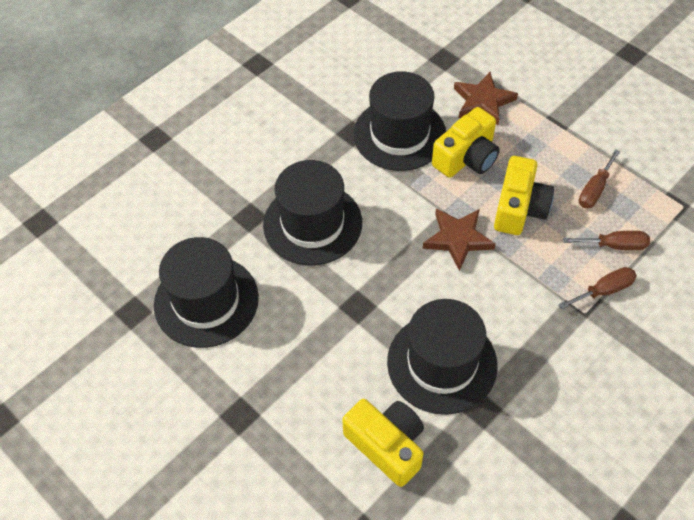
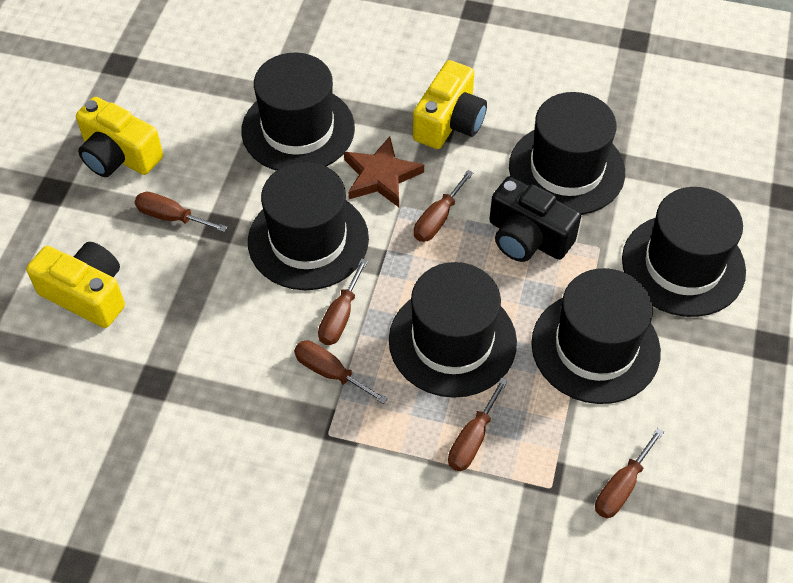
black camera: none = 0 -> [489,176,581,262] = 1
black hat: [154,237,259,348] [263,160,362,265] [354,71,446,171] [387,299,498,415] = 4 -> [241,53,355,171] [248,162,369,290] [389,262,517,398] [509,92,625,215] [531,268,661,404] [622,187,746,317] = 6
brown screwdriver: [558,267,637,309] [563,231,650,250] [579,149,620,208] = 3 -> [135,192,227,232] [294,340,388,404] [318,258,368,345] [414,170,473,242] [448,378,508,471] [595,428,664,518] = 6
brown star: [423,209,496,271] [454,72,518,125] = 2 -> [344,136,424,207] = 1

